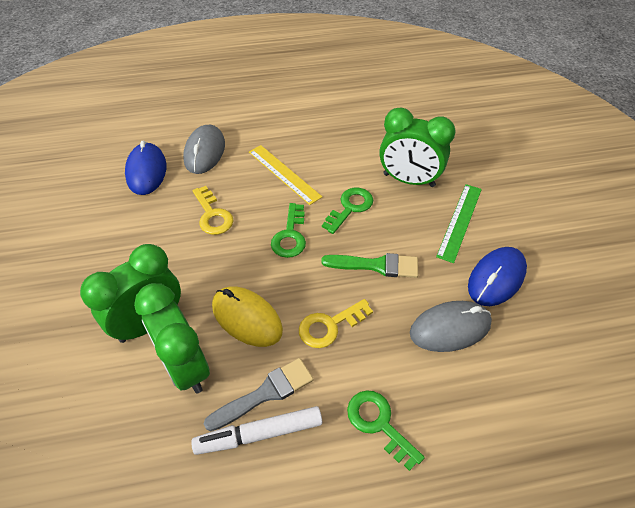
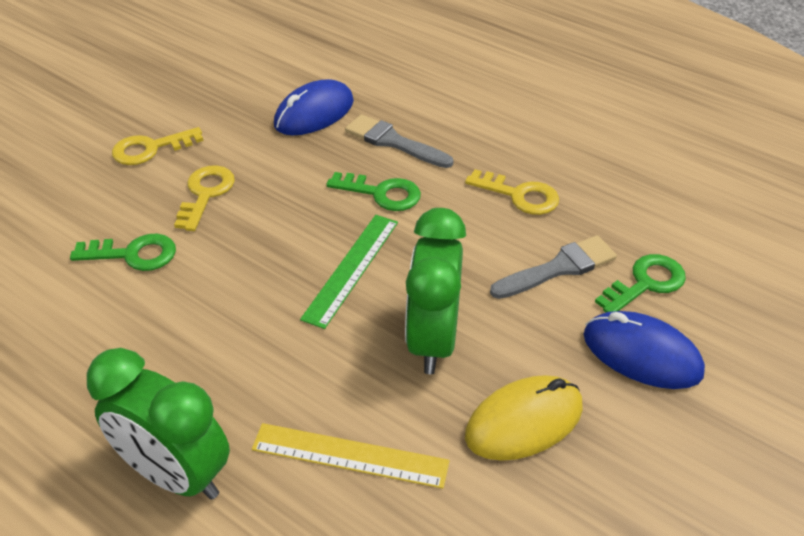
green brush: [321,253,418,278] = 1 -> none = 0
green clock: [80,244,181,343] [134,283,210,394] [379,108,456,187] = 3 -> [87,348,230,500] [405,208,466,374] = 2
grey brush: [204,358,314,431] = 1 -> [345,114,453,168] [490,235,617,299] = 2
grey mouse: [183,125,225,174] [410,301,492,352] = 2 -> none = 0
white marker: [191,406,322,455] = 1 -> none = 0
yellow key: [192,186,233,235] [299,299,373,348] = 2 -> [112,127,203,165] [174,165,235,231] [465,169,559,215] = 3

